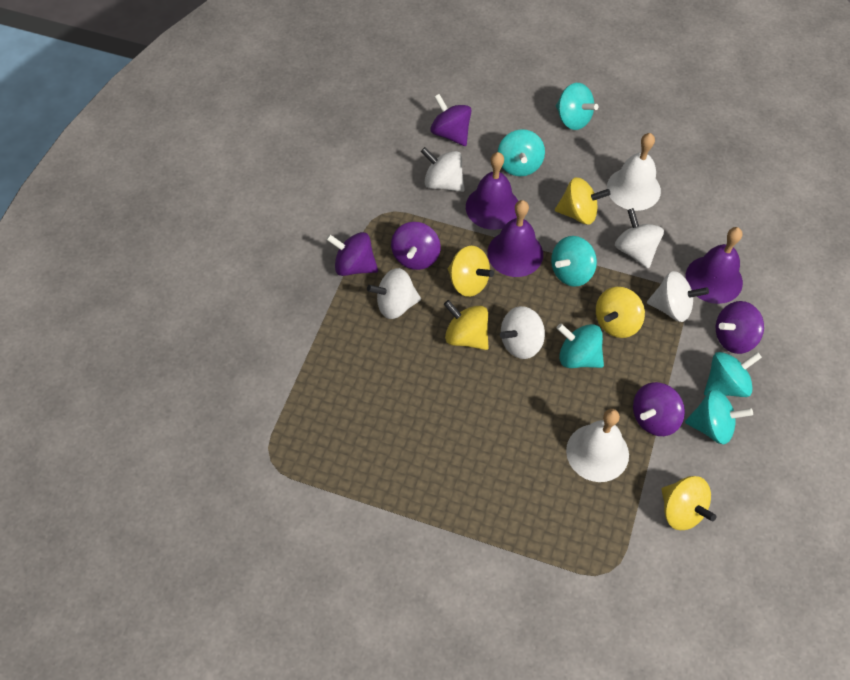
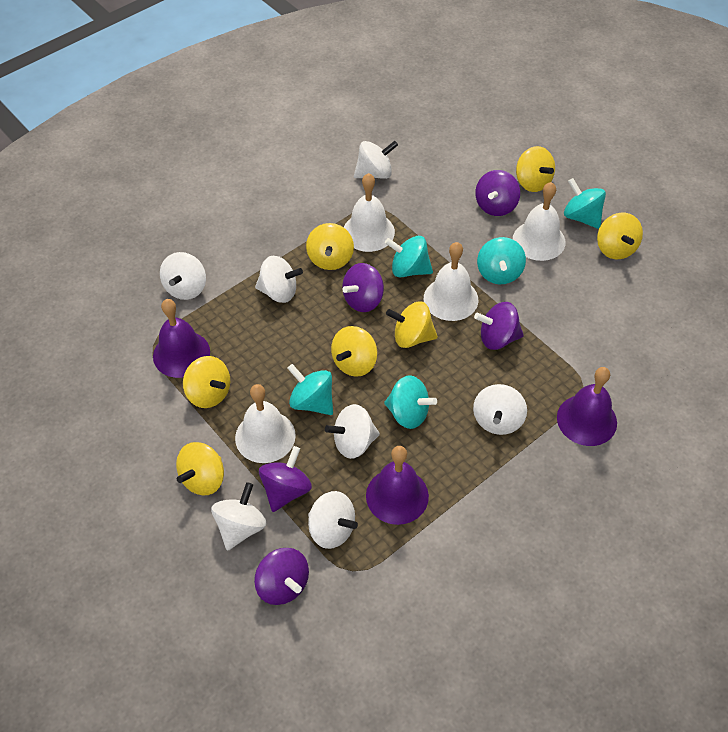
turquoise spinning top: [498,129,545,177] [551,236,597,287] [556,83,598,130] [557,323,604,368] [685,389,753,445] [704,352,762,397] = 6 -> [287,364,333,415] [384,375,437,429] [385,236,433,278] [477,237,526,284] [564,178,606,229] = 5
white bell: [566,409,629,482] [607,133,661,211] = 2 -> [235,384,296,463] [344,173,395,252] [424,242,478,321] [513,182,565,261] = 4
white spinning top: [367,268,421,319] [421,147,465,192] [500,306,545,359] [615,208,664,269] [647,271,709,322] = 5 -> [160,252,206,300] [211,482,266,551] [255,256,303,303] [308,491,358,549] [325,404,380,459] [354,141,398,179] [473,384,527,435] = 7
yellow spinning top: [444,300,489,350] [448,246,494,297] [555,177,611,224] [596,287,645,338] [661,476,716,530] = 5 -> [176,442,224,495] [183,356,230,408] [306,223,354,270] [331,326,377,377] [386,302,438,348] [516,146,555,192] [597,213,643,259] = 7

